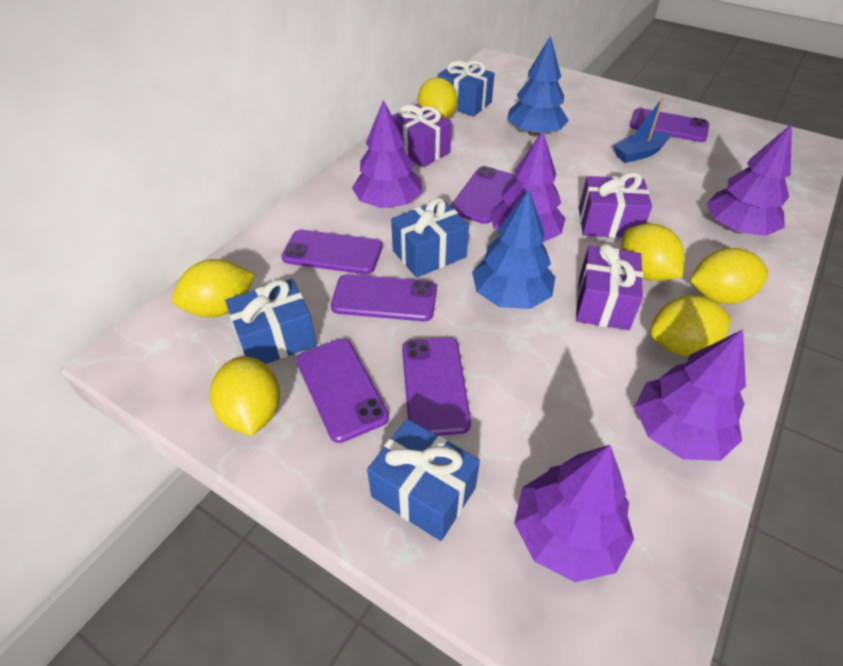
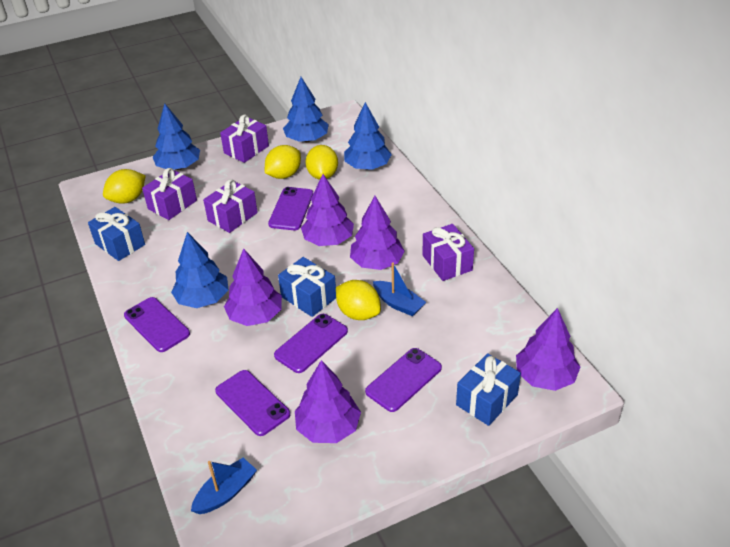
blue boat: [613,98,670,163] = 1 -> [191,458,257,514] [373,262,426,316] = 2
blue gift: [225,279,317,364] [367,419,480,541] [391,198,469,278] [437,60,495,117] = 4 -> [88,207,145,261] [278,257,336,317] [456,353,521,426] = 3
blue tree: [472,189,555,309] [507,36,569,137] = 2 -> [153,104,200,170] [171,232,228,308] [283,77,329,142] [344,102,392,170] = 4
purple gift: [392,104,452,167] [576,244,643,330] [579,172,652,238] = 3 -> [142,168,197,220] [203,179,258,233] [220,115,269,163] [422,224,474,281] = 4
purple phone: [282,230,382,274] [296,339,389,443] [331,274,437,321] [402,337,471,436] [450,166,516,224] [630,108,709,142] = 6 -> [124,297,190,352] [215,370,290,436] [268,187,313,230] [274,314,348,373] [365,348,442,412] = 5
yellow lemon: [172,259,255,317] [210,356,280,436] [418,77,458,119] [621,223,685,281] [650,295,731,356] [690,248,768,304] = 6 -> [103,169,146,204] [265,145,301,179] [305,145,338,180] [336,280,381,320] = 4

